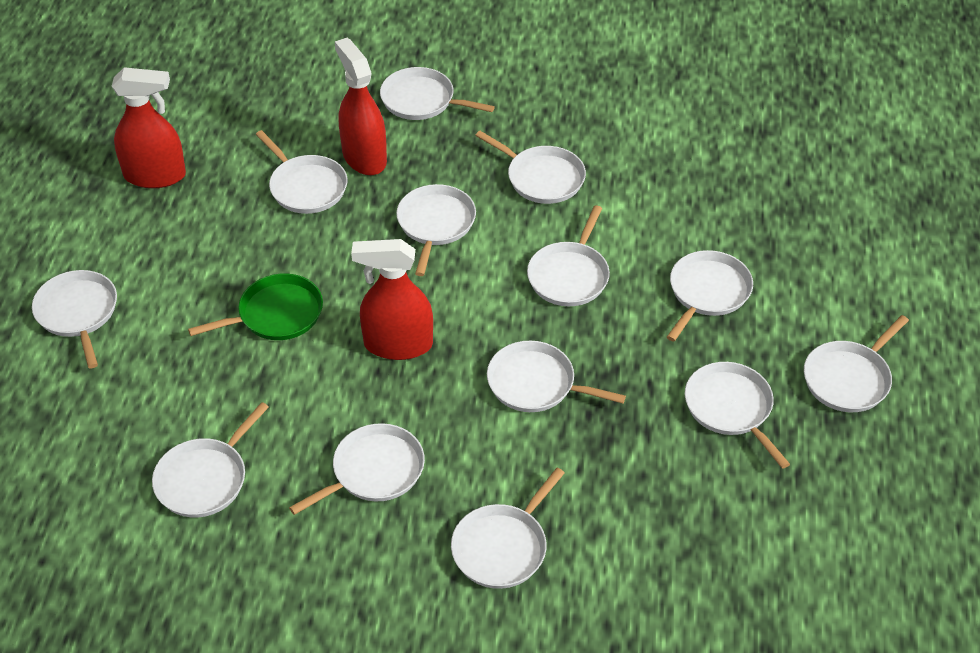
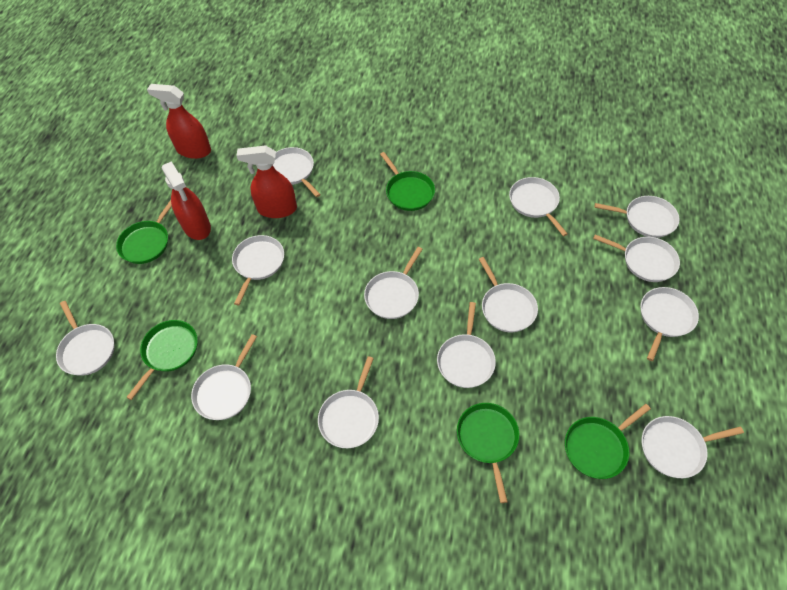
green pan: [188,274,323,340] = 1 -> [116,200,172,264] [126,320,198,400] [380,152,435,211] [457,403,519,503] [565,404,651,479] = 5

